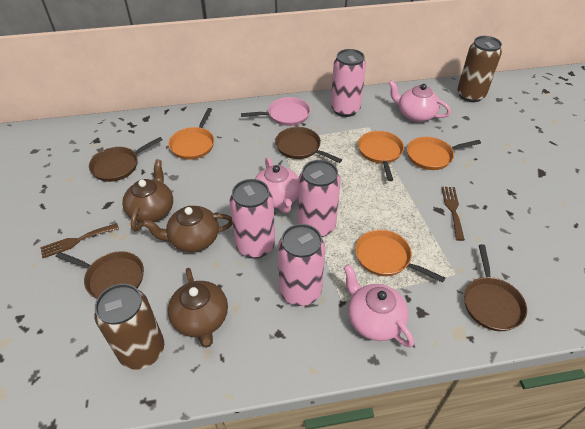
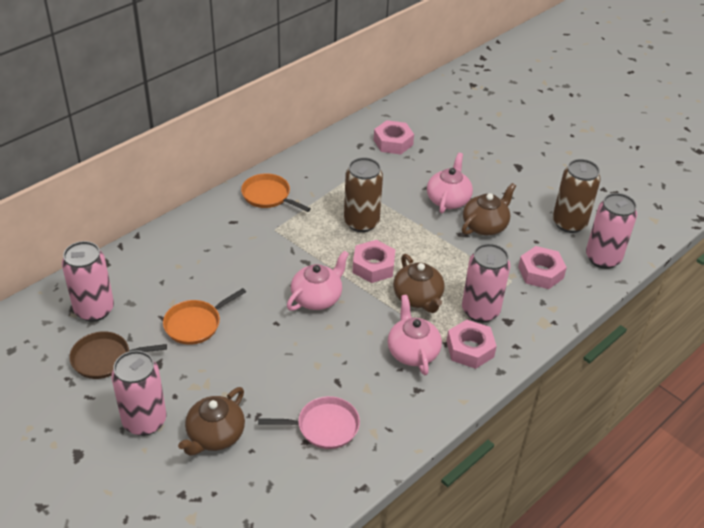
brown fork: [40,223,119,258] [441,187,465,241] = 2 -> none = 0
brown pan: [56,251,144,298] [89,137,162,182] [275,127,342,163] [464,244,527,331] = 4 -> [69,331,167,379] = 1
orange pan: [169,108,214,160] [355,229,445,283] [358,131,404,181] [407,137,481,170] = 4 -> [163,288,246,345] [241,173,311,212] = 2
pink nut: none = 0 -> [352,240,395,283] [374,120,414,154] [446,320,497,369] [518,246,567,289] = 4

